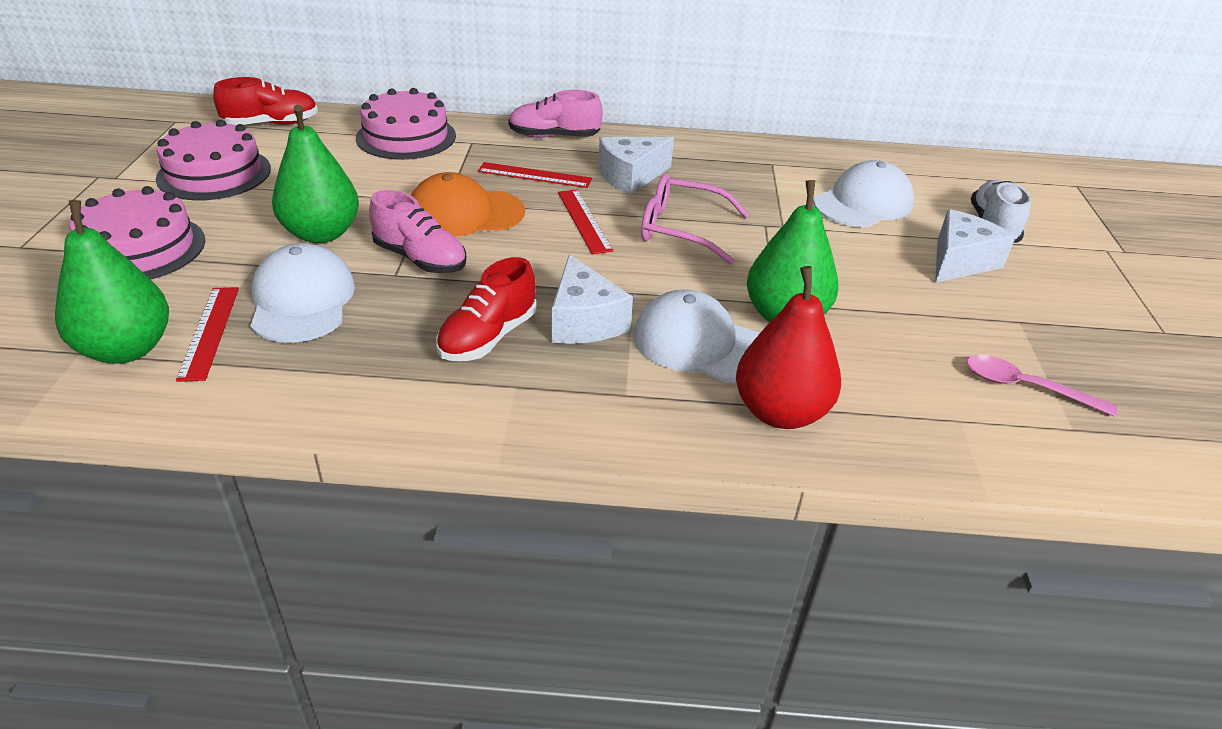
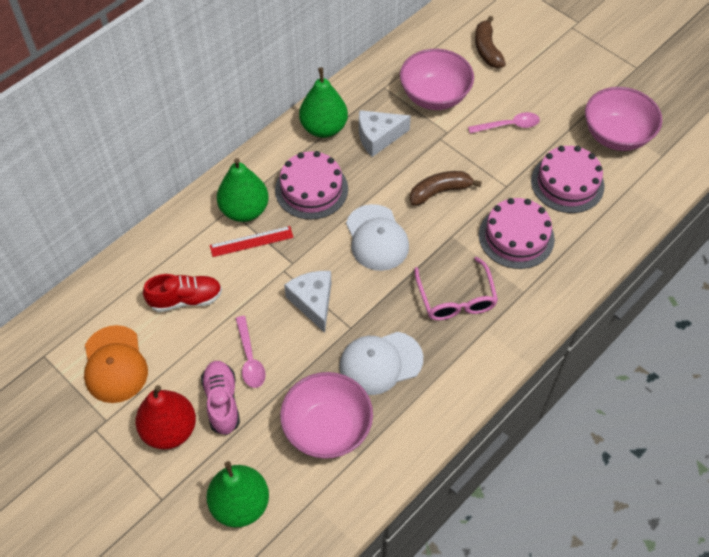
brown banana: none = 0 -> [410,171,482,206] [475,16,506,68] = 2
pink bowl: none = 0 -> [280,372,373,459] [400,49,474,110] [585,87,662,151] = 3
pink shoe: [369,190,467,273] [509,90,603,138] = 2 -> [201,361,240,435] = 1
pink spoon: [966,355,1117,417] = 1 -> [235,316,266,388] [468,112,540,133] = 2
red ruler: [176,287,239,382] [478,162,592,188] [558,189,613,254] = 3 -> [210,226,294,257] = 1
red shoe: [213,77,318,125] [436,257,536,361] = 2 -> [143,274,222,312] = 1
white cap: [250,243,355,343] [634,289,760,383] [813,160,914,227] = 3 -> [339,332,423,395] [346,204,409,271] = 2
white cheese: [551,254,633,344] [598,137,674,195] [935,209,1016,283] = 3 -> [284,271,332,333] [359,110,411,157] = 2
white shoe: [971,180,1031,243] = 1 -> none = 0

